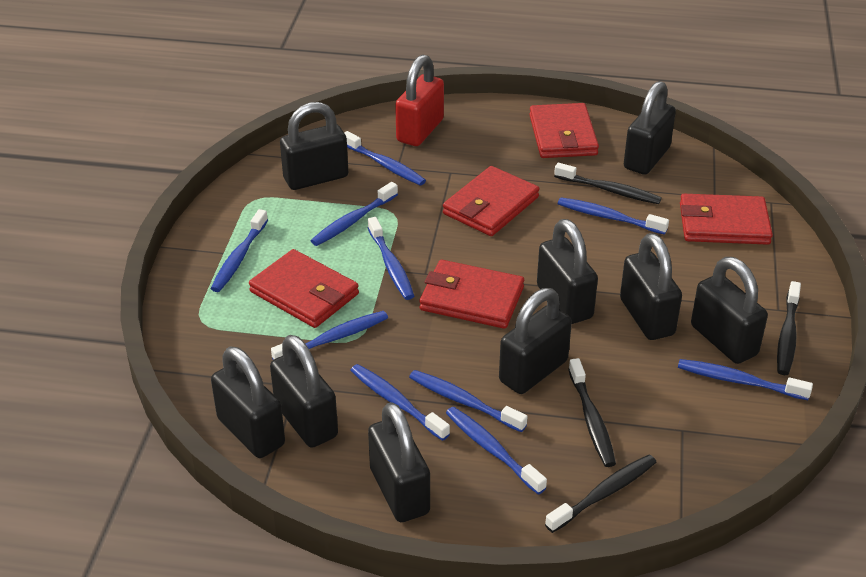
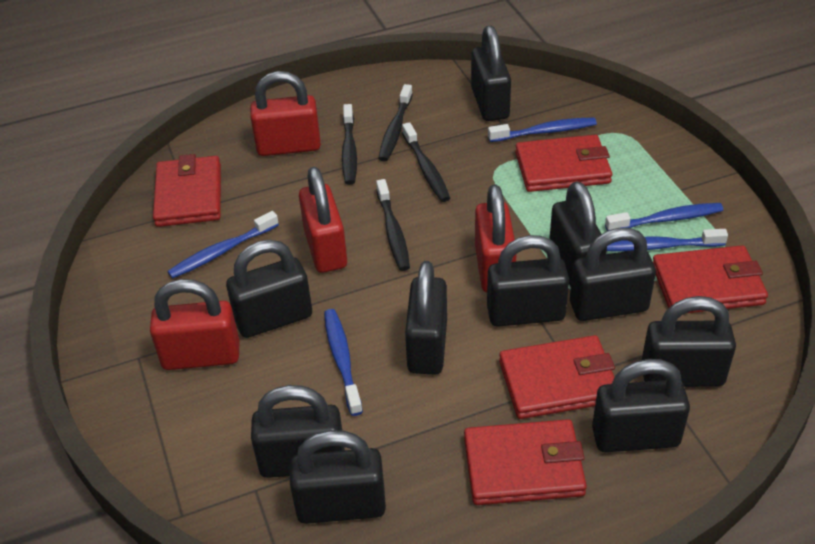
black padlock: [211,347,285,458] [270,335,338,448] [280,102,348,190] [368,402,430,522] [499,288,572,394] [537,219,598,324] [620,233,682,340] [624,81,676,175] [691,257,768,364] = 9 -> [226,240,312,338] [251,385,344,478] [290,430,386,524] [405,261,447,374] [471,26,511,121] [487,235,569,327] [549,182,607,287] [570,228,656,321] [592,359,690,452] [642,296,736,387] = 10
blue toothbrush: [210,209,268,292] [271,311,388,360] [311,182,398,246] [344,131,426,186] [350,364,450,441] [368,217,414,300] [409,370,528,432] [446,407,547,495] [558,197,669,235] [678,359,813,400] = 10 -> [167,211,279,279] [324,309,363,416] [488,117,597,142] [605,203,723,231] [607,229,728,252] = 5
red padlock: [395,54,444,146] = 1 -> [150,279,240,370] [250,71,321,156] [299,167,347,273] [475,184,517,292] = 4

